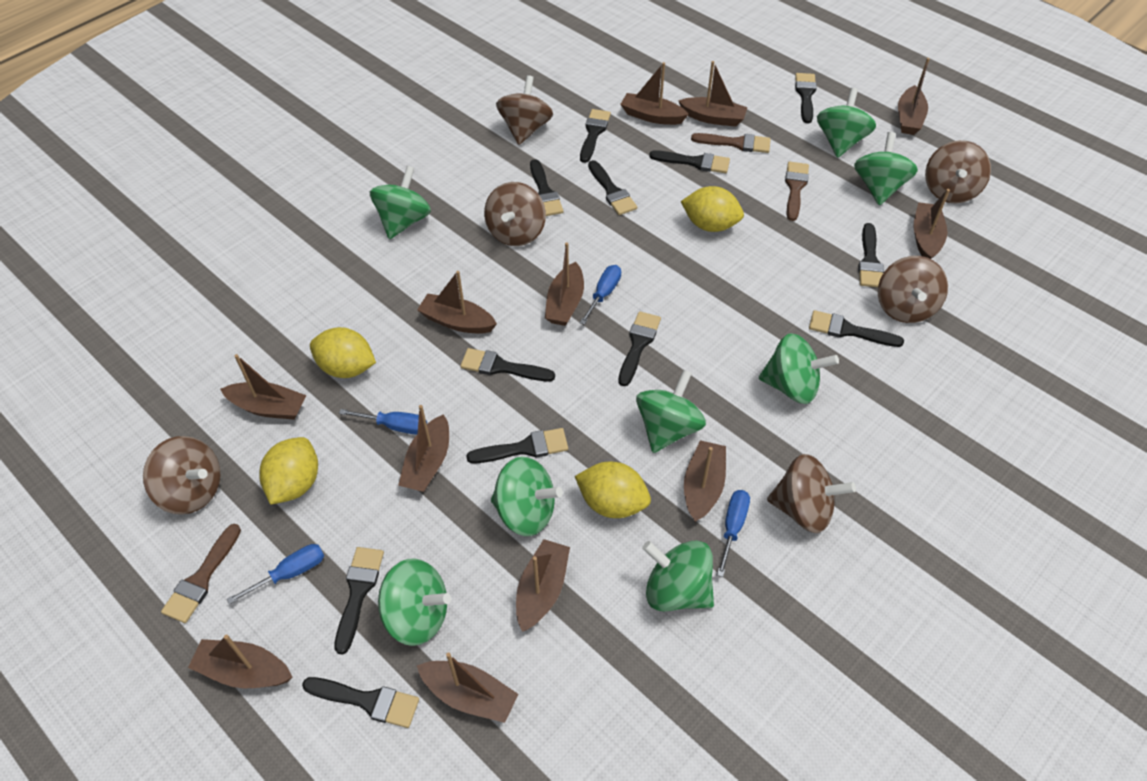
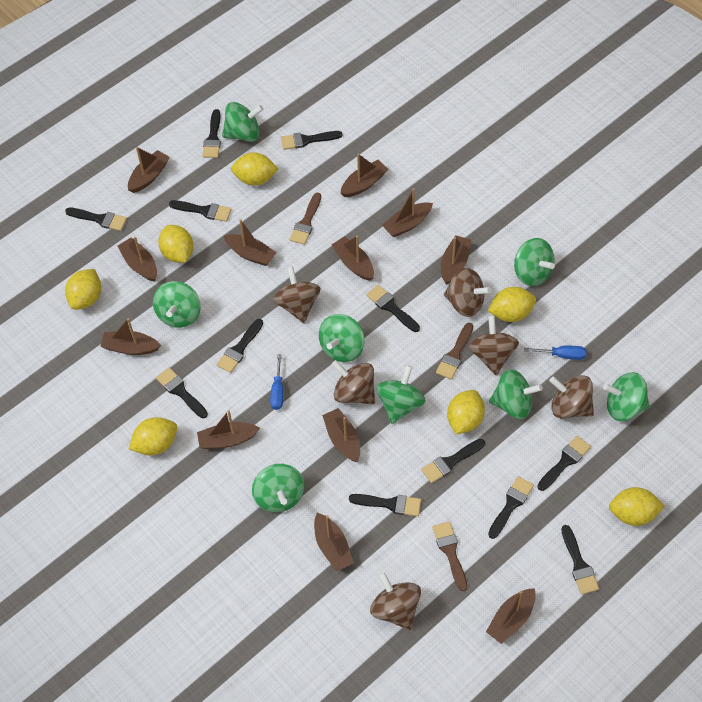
blue screwdriver: [227,544,324,604] [339,409,427,435] [580,265,621,325] [717,490,750,577] = 4 -> [270,354,283,410] [524,346,586,360] = 2
yellow lemon: [259,437,318,505] [310,327,376,378] [575,462,651,518] [681,186,744,232] = 4 -> [65,269,101,310] [129,417,177,455] [158,225,193,263] [231,152,278,186] [447,390,485,434] [488,287,536,322] [609,487,665,526] = 7

